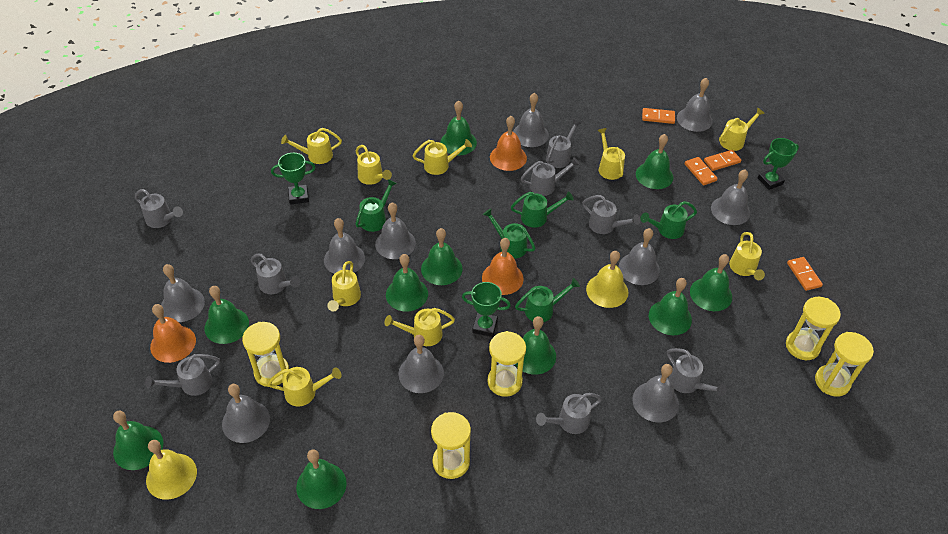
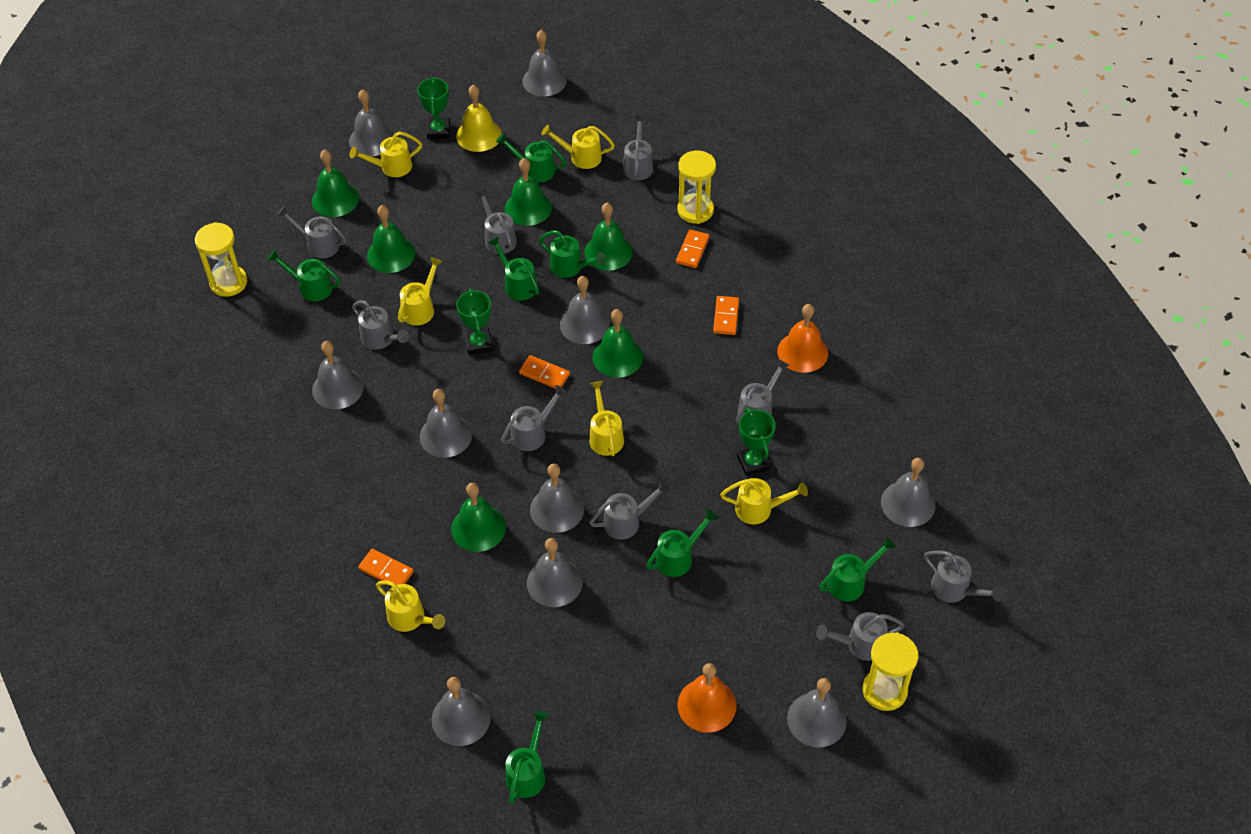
green bell: [113,411,163,470] [205,286,249,344] [296,449,347,509] [386,254,428,311] [421,228,463,285] [440,101,477,155] [515,316,556,375] [636,134,673,189] [649,278,692,335] [690,254,732,311] = 10 -> [312,150,359,217] [367,205,416,273] [451,483,506,552] [505,158,552,226] [584,203,633,271] [592,309,643,378] = 6
green watering can: [356,179,397,232] [483,209,535,259] [511,191,574,228] [515,278,580,322] [640,201,697,239] = 5 -> [267,250,341,301] [488,236,539,301] [496,133,566,182] [505,711,549,804] [539,230,606,278] [646,509,718,577] [819,537,896,601] = 7
grey watering can: [135,189,183,228] [145,354,220,396] [251,253,300,294] [521,157,580,196] [536,393,602,434] [546,119,581,168] [582,195,641,234] [667,348,727,396] = 8 -> [277,206,347,258] [352,300,409,350] [476,189,517,254] [501,385,567,451] [589,480,670,540] [623,115,653,181] [736,359,790,423] [816,612,905,661] [924,551,1003,603] = 9
orange bell: [150,304,196,363] [482,238,524,295] [490,116,527,171] = 3 -> [678,663,736,733] [777,304,828,373] = 2
yellow bell: [146,440,197,500] [586,251,628,308] = 2 -> [456,85,502,152] = 1
yellow hourglass: [242,322,289,387] [431,412,471,479] [487,331,526,397] [786,297,841,360] [815,332,874,397] = 5 -> [195,222,248,297] [677,150,716,224] [863,632,918,711] = 3
yellow watering can: [268,367,341,406] [281,128,342,164] [327,261,361,312] [356,145,392,185] [384,308,455,346] [413,139,472,175] [598,128,625,180] [719,107,765,151] [729,232,765,280] = 9 -> [350,132,422,177] [376,580,445,632] [398,257,443,326] [542,125,615,169] [589,381,624,456] [720,478,808,524] = 6

